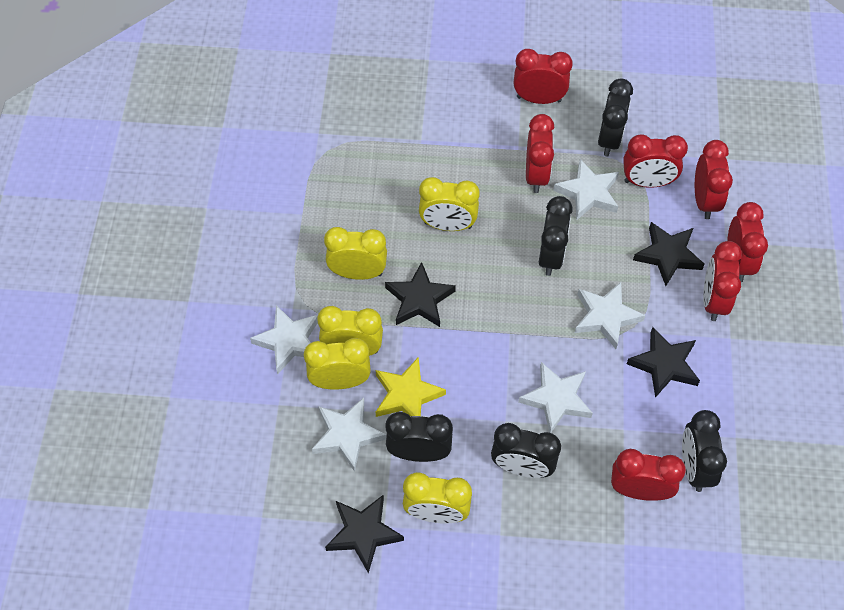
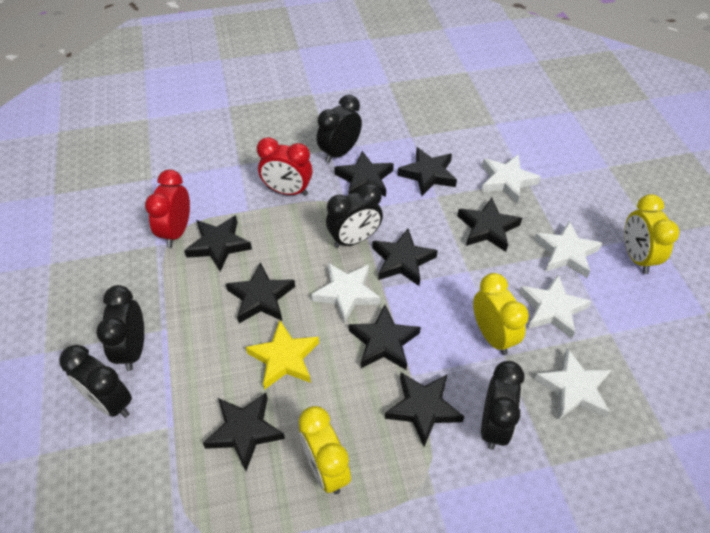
black star: [325,495,404,573] [385,262,456,327] [627,327,700,398] [633,222,705,286] = 4 -> [184,215,252,272] [203,393,285,471] [226,262,295,323] [334,151,394,197] [349,305,421,370] [372,229,438,286] [385,373,464,447] [397,147,457,196] [457,198,522,252] = 9
red clock: [514,49,573,104] [526,114,554,193] [611,449,686,501] [623,134,688,188] [695,140,733,219] [703,241,742,321] [727,202,768,282] = 7 -> [145,169,190,247] [257,137,313,196] = 2
yellow clock: [304,338,371,390] [317,306,383,356] [324,227,387,280] [403,472,472,524] [419,177,480,231] = 5 -> [299,406,351,494] [473,273,529,355] [624,194,679,274] = 3

